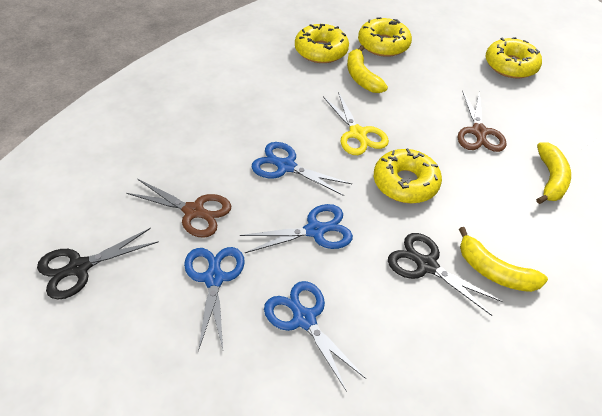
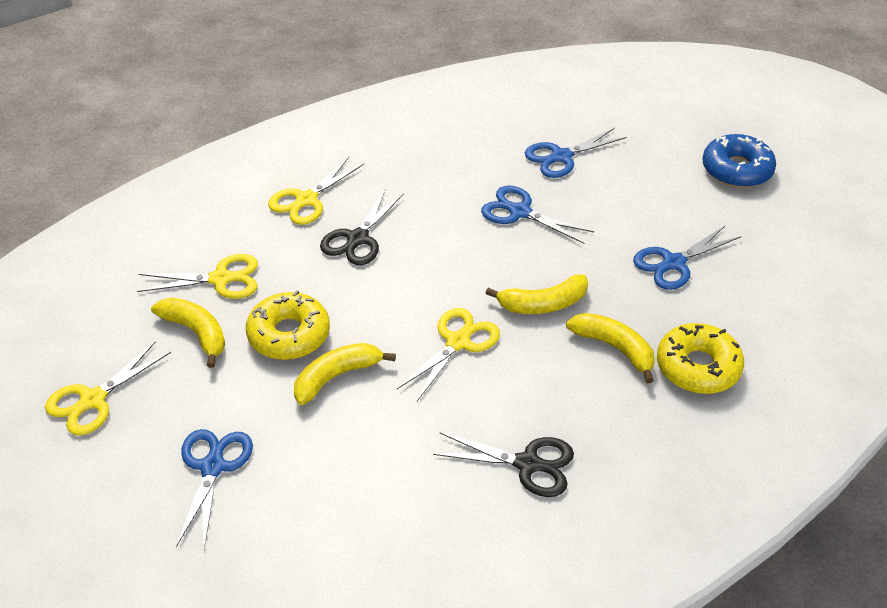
blue donut: none = 0 -> [703,134,776,188] = 1
brown scissors: [126,179,231,238] [457,91,507,152] = 2 -> none = 0
yellow banana: [347,45,388,93] [459,227,548,292] [536,142,571,204] = 3 -> [151,298,225,368] [294,343,396,405] [486,274,588,314] [566,313,655,383] = 4
yellow donut: [295,24,349,63] [358,17,412,57] [374,148,442,203] [486,37,542,79] = 4 -> [246,291,330,360] [657,323,744,394] = 2
yellow scissors: [323,92,389,155] = 1 -> [45,342,171,436] [137,254,258,299] [268,157,364,225] [397,308,500,401] = 4

